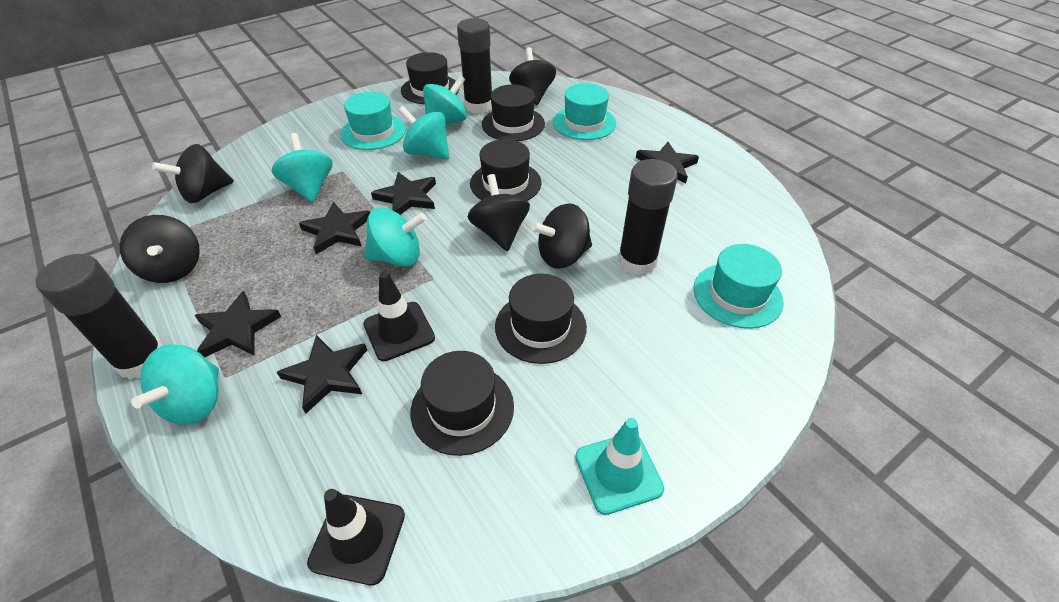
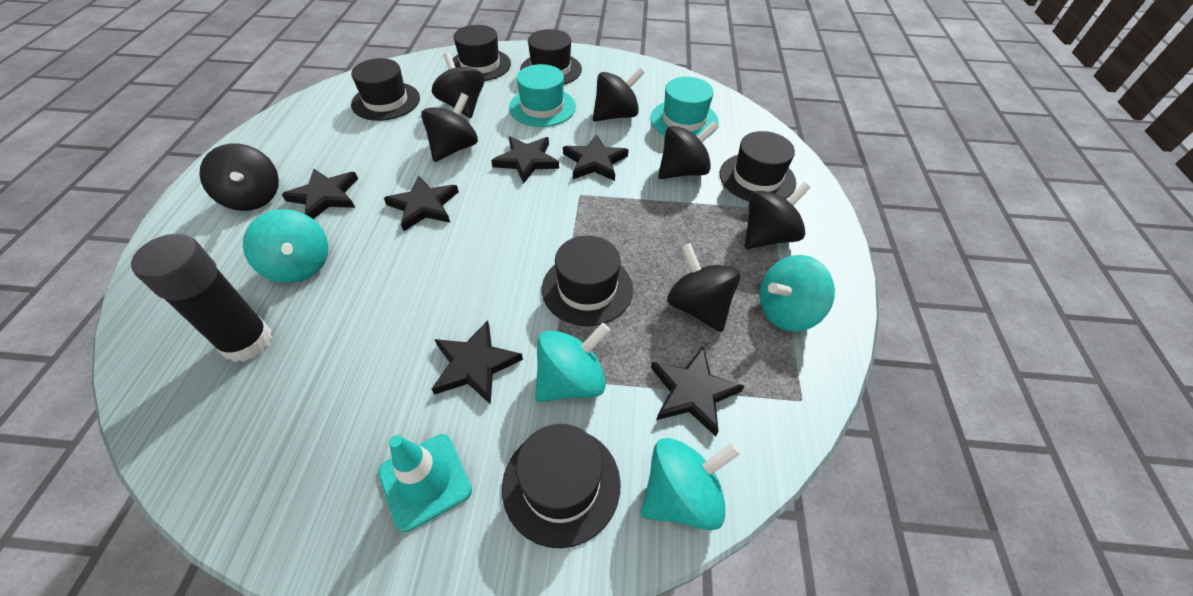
black glue stick: [35,254,163,379] [457,18,492,114] [618,159,678,275] = 3 -> [131,234,272,362] = 1
black hat: [401,52,460,104] [411,351,514,456] [470,139,542,201] [482,84,545,141] [495,274,587,364] = 5 -> [351,58,420,121] [453,25,511,81] [502,424,621,548] [520,29,582,85] [542,236,633,326] [720,131,796,201] = 6
black spinning top: [119,215,200,283] [152,144,234,203] [468,174,530,251] [509,47,556,105] [531,203,592,269] = 5 -> [199,144,279,211] [421,93,478,162] [432,52,484,118] [593,67,644,121] [658,121,719,179] [667,243,740,332] [745,182,810,249] = 7
black star: [195,291,281,357] [277,335,367,414] [299,202,370,254] [371,172,436,215] [636,142,699,183] = 5 -> [282,168,358,219] [384,175,459,231] [432,320,523,405] [491,136,559,184] [563,134,628,181] [651,347,744,436] = 6
black traffic cone: [307,489,405,585] [363,271,435,361] = 2 -> none = 0
turquoise hat: [340,92,406,150] [553,83,616,140] [693,244,784,329] = 3 -> [509,64,576,127] [650,77,719,137] = 2
turquoise spinning top: [131,344,219,425] [272,133,332,203] [364,208,426,267] [398,106,449,160] [423,76,467,125] = 5 -> [243,209,328,283] [535,323,611,402] [641,438,740,530] [759,255,835,332] = 4

